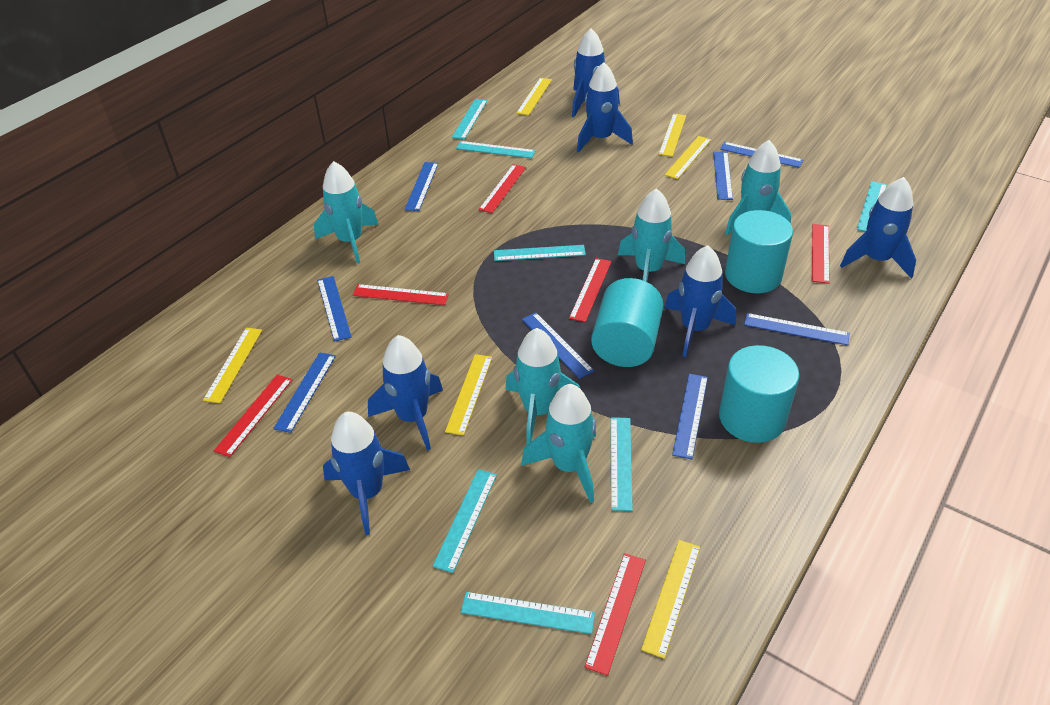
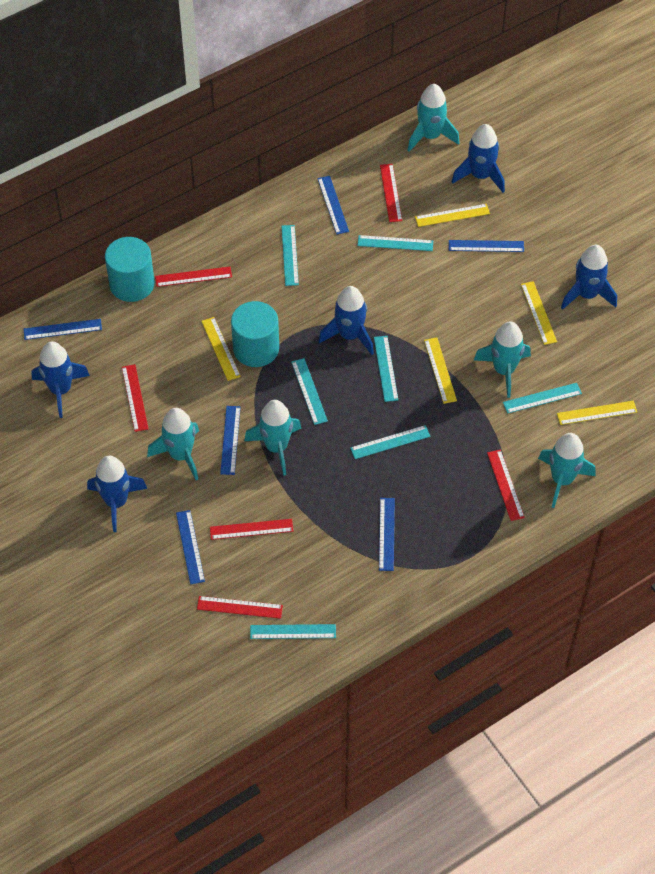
blue rocket: [323,412,410,535] [368,335,443,451] [572,29,620,117] [577,62,633,153] [665,245,736,357] [840,177,916,278] = 6 -> [31,341,90,418] [87,456,147,532] [319,286,374,355] [452,124,505,193] [561,245,617,310] = 5
blue ruler: [273,352,336,433] [317,276,352,342] [404,162,438,211] [522,312,594,379] [672,374,708,459] [713,152,733,200] [720,142,803,168] [744,313,849,345] = 8 -> [24,319,102,340] [176,510,205,584] [220,406,241,475] [317,176,349,234] [379,498,395,571] [449,240,524,252] = 6
turquoise cylinder: [591,278,663,367] [719,345,799,443] [725,210,793,293] = 3 -> [105,237,155,302] [231,301,279,367] = 2
yellow ruler: [203,328,262,403] [445,354,492,436] [516,78,552,116] [641,540,700,659] [659,114,686,157] [665,136,711,179] = 6 -> [201,317,241,381] [415,204,490,227] [424,337,457,404] [521,281,557,345] [557,401,637,425] = 5

